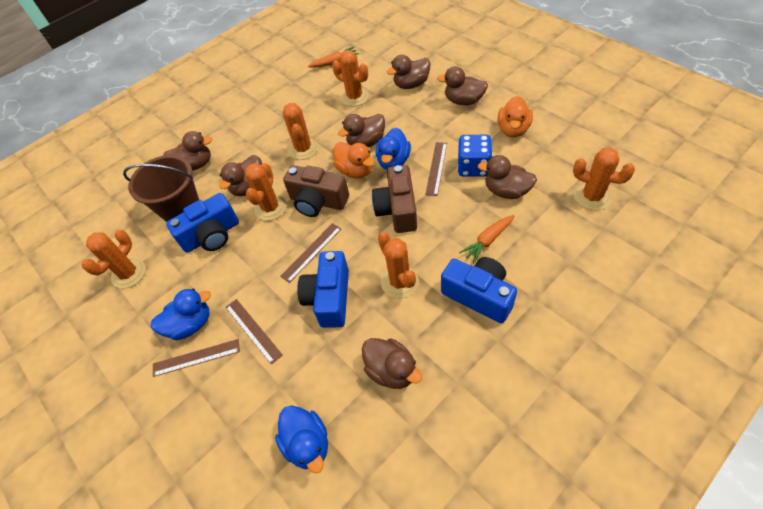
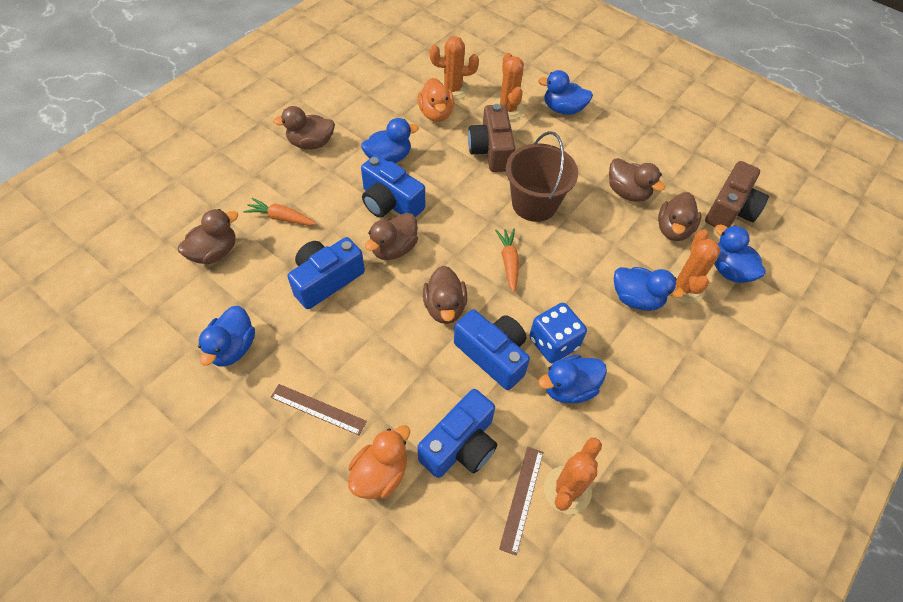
blue camera: [166,193,239,253] [297,251,349,328] [441,257,517,323] = 3 -> [287,237,365,309] [361,155,425,217] [417,389,497,478] [454,309,530,390] = 4
blue duck: [150,289,211,340] [275,405,328,473] [376,128,411,170] = 3 -> [198,306,255,367] [361,118,419,163] [538,70,593,115] [538,355,607,403] [614,267,684,311] [714,224,766,283] = 6
brown duck: [163,131,212,171] [219,155,262,196] [338,114,385,147] [362,338,423,389] [387,55,431,89] [437,66,488,105] [478,155,537,199] = 7 -> [178,209,238,264] [273,106,335,149] [365,213,418,260] [423,265,467,324] [609,158,665,202] [658,192,702,241] = 6
brown ruler: [153,339,240,377] [225,299,283,364] [280,223,341,283] [425,142,447,196] = 4 -> [270,384,367,435] [499,447,543,556] = 2
orange cactus: [82,230,146,289] [245,163,287,221] [282,103,318,160] [332,50,369,106] [378,232,419,299] [573,148,635,210] = 6 -> [430,36,479,100] [492,53,525,120] [544,438,602,514] [670,229,721,303] = 4

